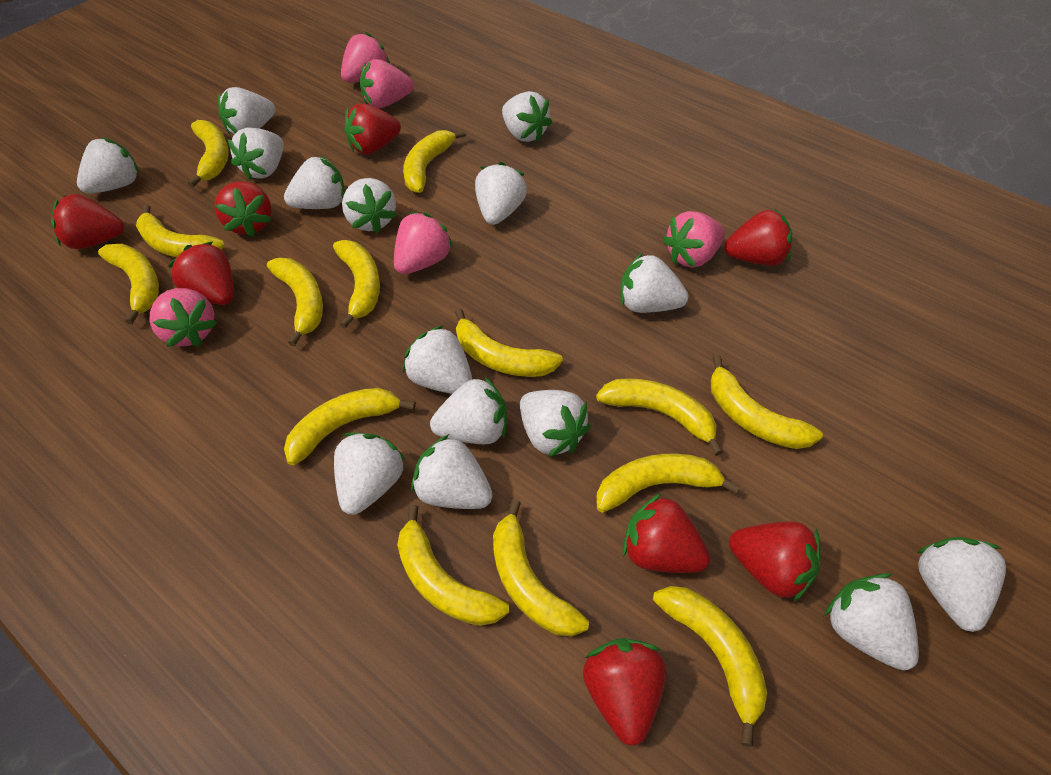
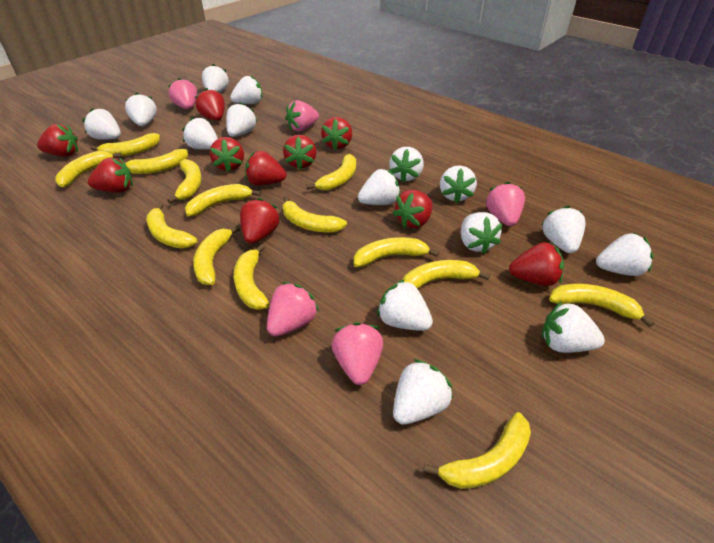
red strawberry: [51,194,124,249] [168,242,234,305] [215,181,272,237] [344,103,401,154] [583,638,666,746] [623,494,710,573] [724,209,792,266] [729,521,821,602] = 8 -> [37,124,78,157] [88,157,133,193] [195,88,225,121] [210,137,244,172] [240,198,280,244] [245,151,287,186] [283,135,317,170] [321,117,352,150] [393,190,433,228] [509,242,564,286] = 10

